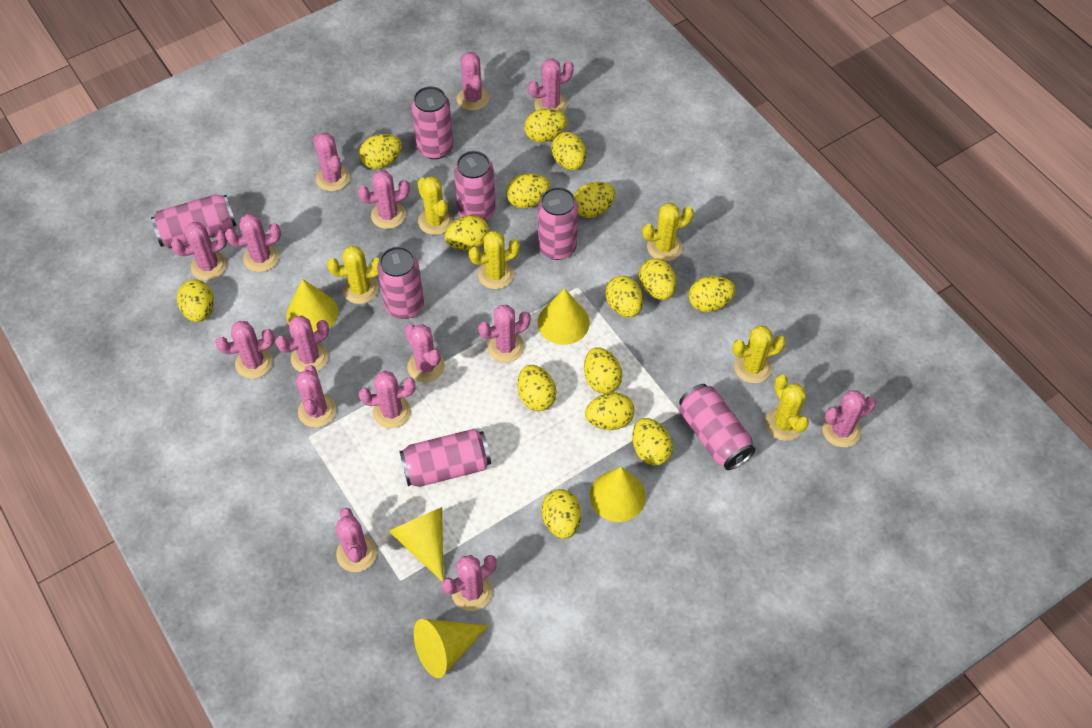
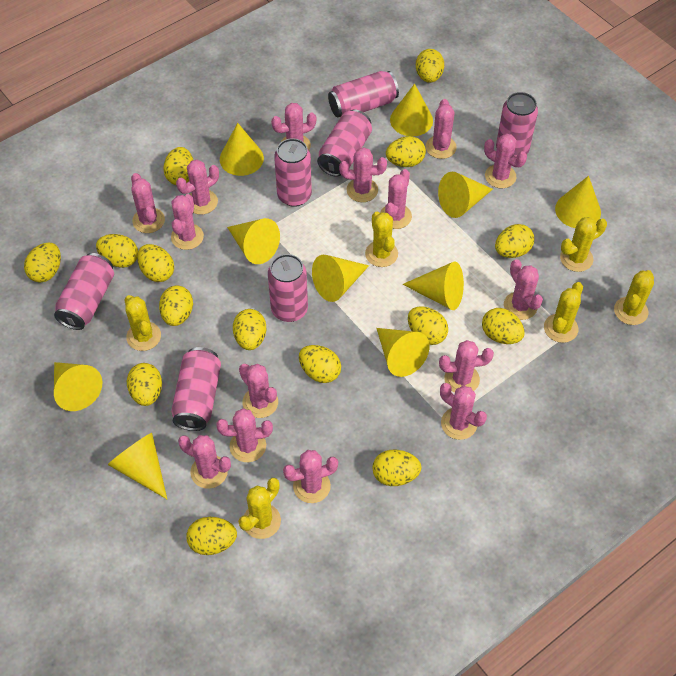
yellow cone: [286,279,338,333] [389,507,443,581] [414,619,489,678] [538,288,590,345] [590,467,646,522] = 5 -> [54,362,102,411] [108,433,167,499] [220,123,264,176] [227,218,280,264] [312,255,369,302] [376,328,429,377] [390,83,433,136] [402,262,464,310] [438,172,493,218] [555,176,601,228] = 10

